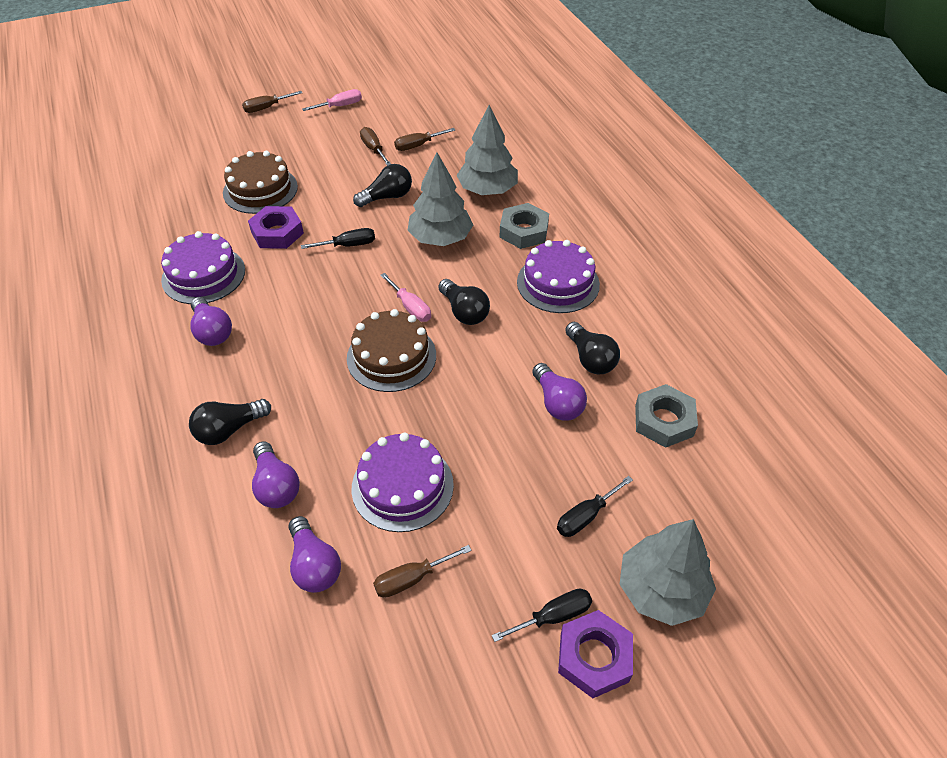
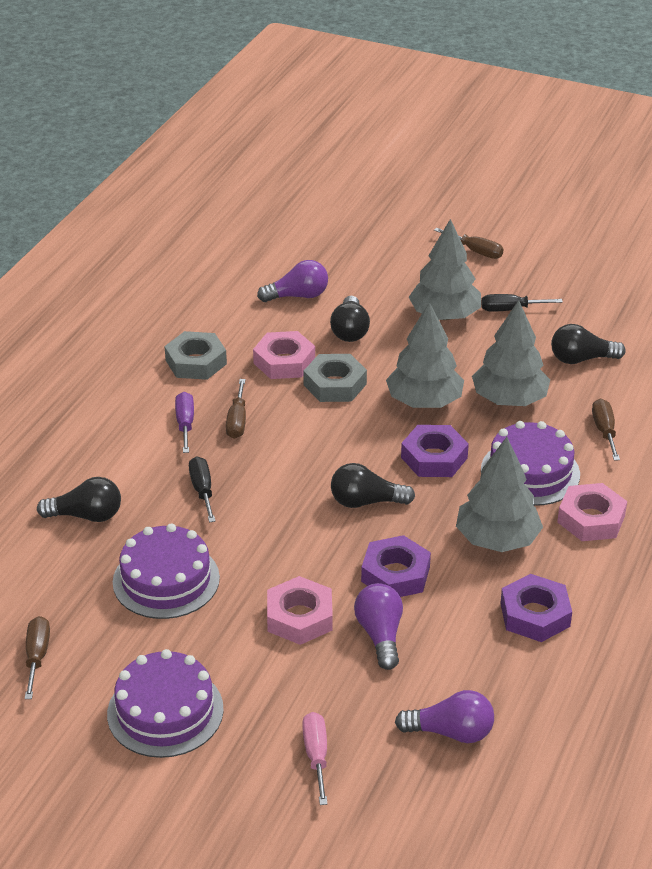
black screwdriver: [301,228,375,249] [492,589,592,642] [557,476,633,537] = 3 -> [189,456,215,522] [481,294,563,311] = 2
brown cake: [223,151,298,214] [347,309,436,392] = 2 -> none = 0
grey tree: [407,153,473,246] [457,105,518,195] [620,519,716,626] = 3 -> [386,302,464,408] [409,219,481,320] [456,437,543,552] [472,300,550,406] = 4
pink nut: none = 0 -> [253,331,315,379] [267,576,333,645] [557,483,627,541] = 3
pink screwdriver: [302,89,362,111] [380,273,431,322] = 2 -> [302,712,328,805] = 1
purple light bulb: [191,297,232,346] [252,441,300,508] [288,516,341,593] [532,363,587,421] = 4 -> [257,260,328,302] [354,583,403,670] [395,690,494,743] = 3
purple nut: [248,206,304,249] [558,610,633,698] = 2 -> [361,535,431,597] [401,425,469,477] [500,574,572,642] = 3
purple screwdriver: none = 0 -> [175,392,194,453] = 1

